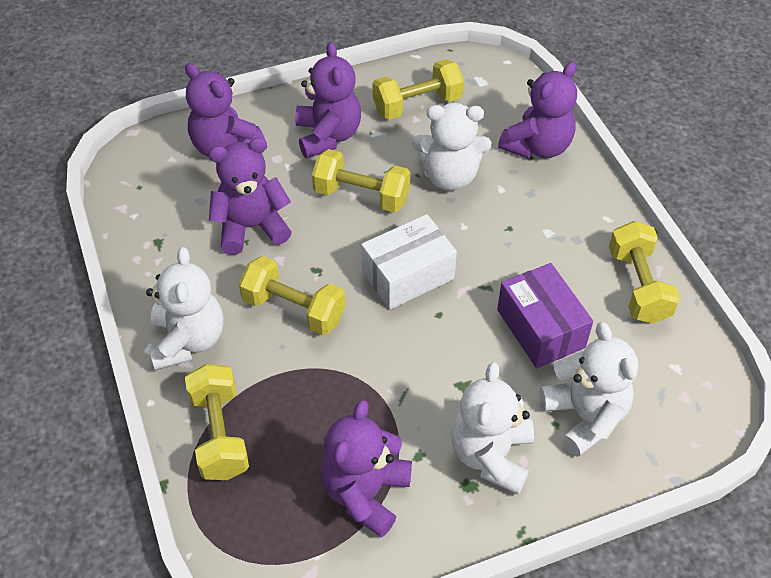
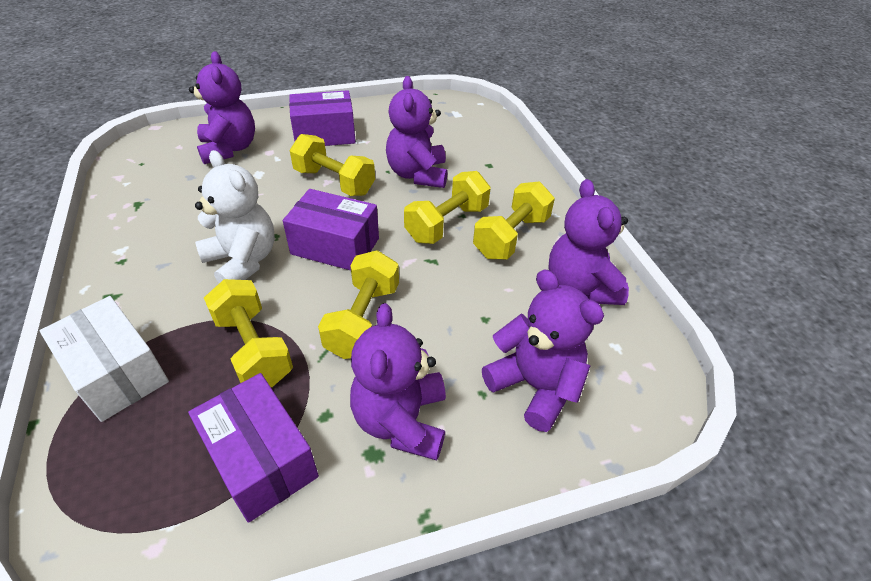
purple box: [497,263,593,368] = 1 -> [188,373,319,523] [283,189,379,270] [289,90,356,146] = 3
white teddy bear: [146,247,223,371] [412,103,491,191] [451,362,534,494] [539,322,638,457] = 4 -> [195,150,275,283] = 1

